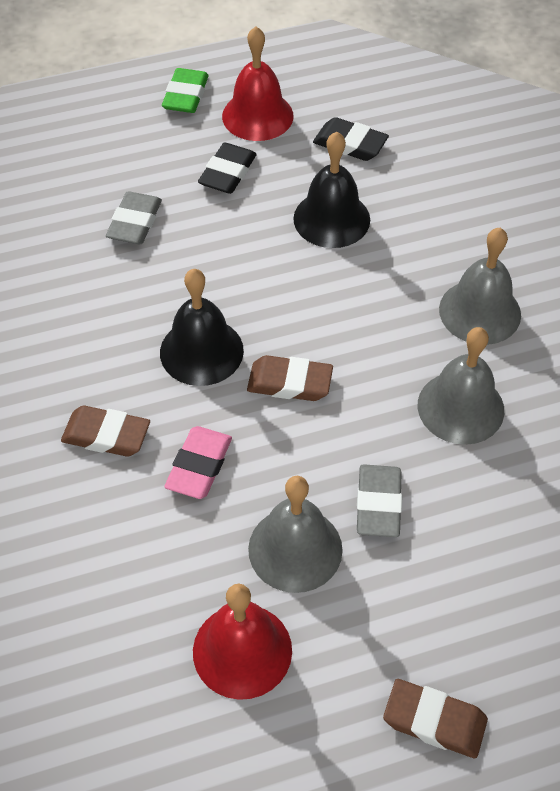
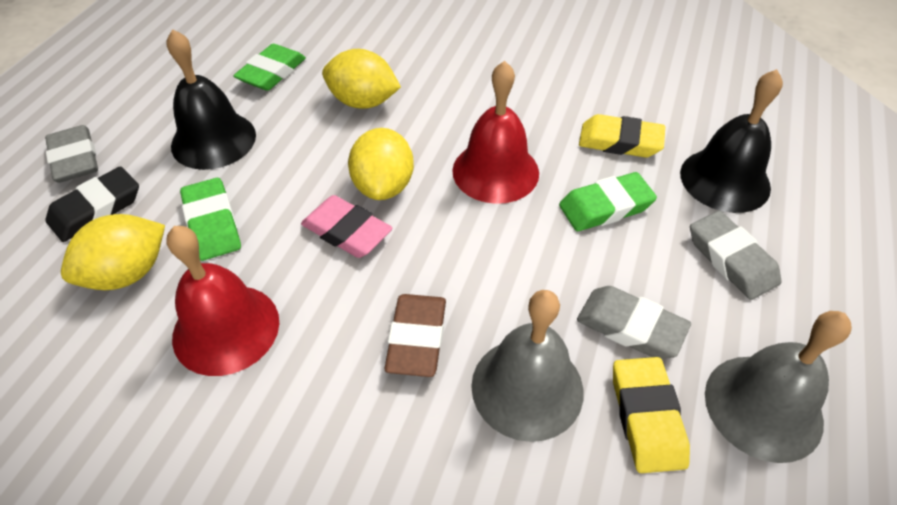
black eraser: [198,143,257,194] [313,117,389,161] = 2 -> [46,167,139,242] = 1
brown eraser: [61,406,150,457] [247,355,333,401] [383,679,488,758] = 3 -> [385,294,446,377] = 1
green eraser: [162,68,208,113] = 1 -> [180,178,241,261] [233,44,306,91] [559,172,657,231] = 3
grey bell: [248,476,343,593] [418,327,504,445] [439,228,521,345] = 3 -> [471,290,584,442] [705,311,852,463] = 2
grey eraser: [106,191,162,244] [357,464,402,537] = 2 -> [45,125,98,183] [577,286,691,359] [690,211,781,300] = 3
yellow eraser: none = 0 -> [579,114,665,158] [613,357,690,473] = 2
yellow lemon: none = 0 -> [61,214,165,290] [322,49,401,109] [348,128,414,200] = 3

